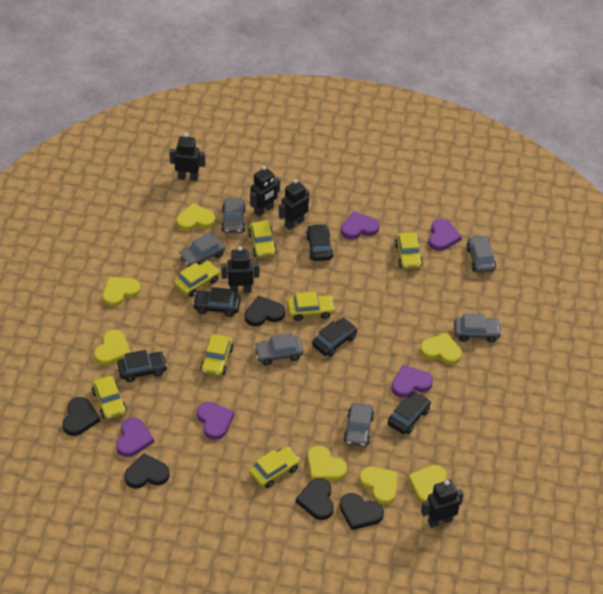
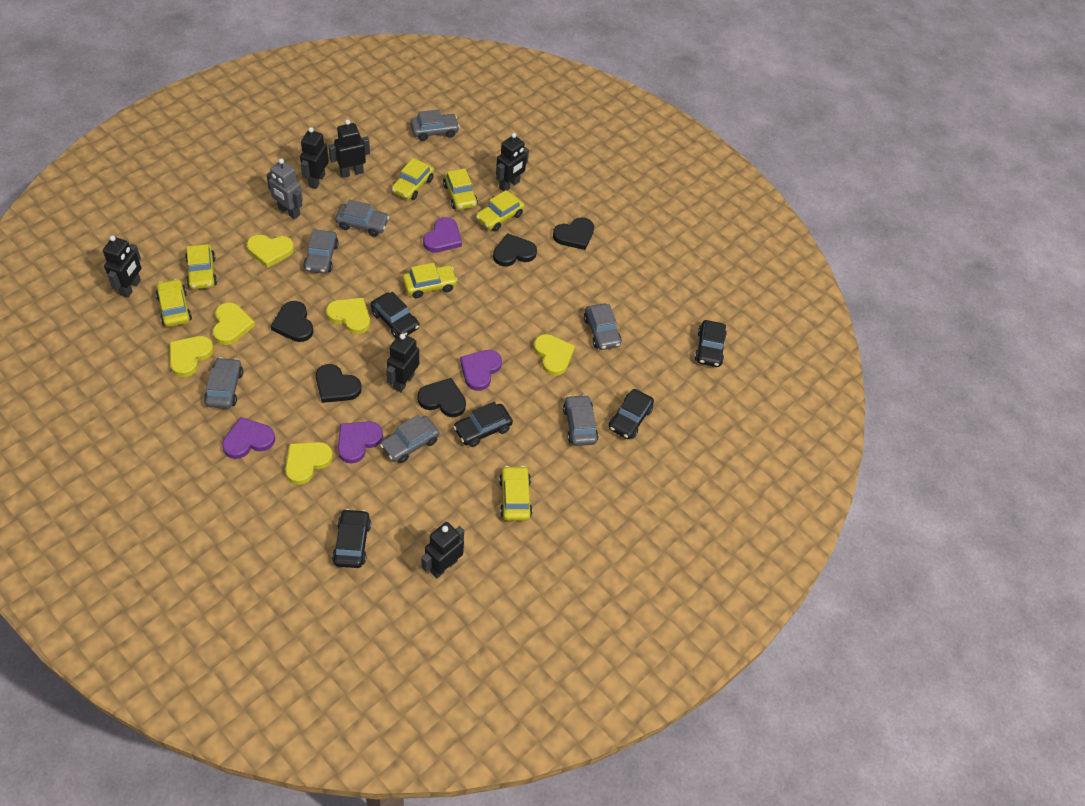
black robot: [169,133,205,181] [221,246,259,293] [250,166,280,217] [279,179,309,230] [421,480,464,528] = 5 -> [103,235,141,298] [300,127,329,189] [328,119,370,178] [386,333,419,392] [421,522,464,578] [496,133,529,192] = 6
grey car: [179,233,225,267] [221,198,246,233] [254,333,303,366] [343,403,374,447] [454,313,502,342] [466,235,496,273] = 6 -> [204,357,243,409] [303,229,339,274] [336,200,389,237] [380,415,439,463] [411,109,460,141] [563,395,598,446] [584,304,622,350] = 7
grey robot: none = 0 -> [266,159,303,219] = 1
purple heart: [116,418,154,457] [197,402,234,440] [341,211,379,239] [391,365,433,398] [428,219,462,251] = 5 -> [222,417,275,459] [338,421,383,464] [423,217,462,253] [460,350,502,391] = 4
yellow heart: [94,330,131,365] [102,277,141,307] [176,203,215,231] [307,446,347,481] [359,467,398,505] [408,465,447,503] [420,333,462,365] = 7 -> [170,336,214,377] [213,302,255,345] [247,234,294,268] [285,442,333,485] [326,298,370,334] [534,334,575,376] = 6

